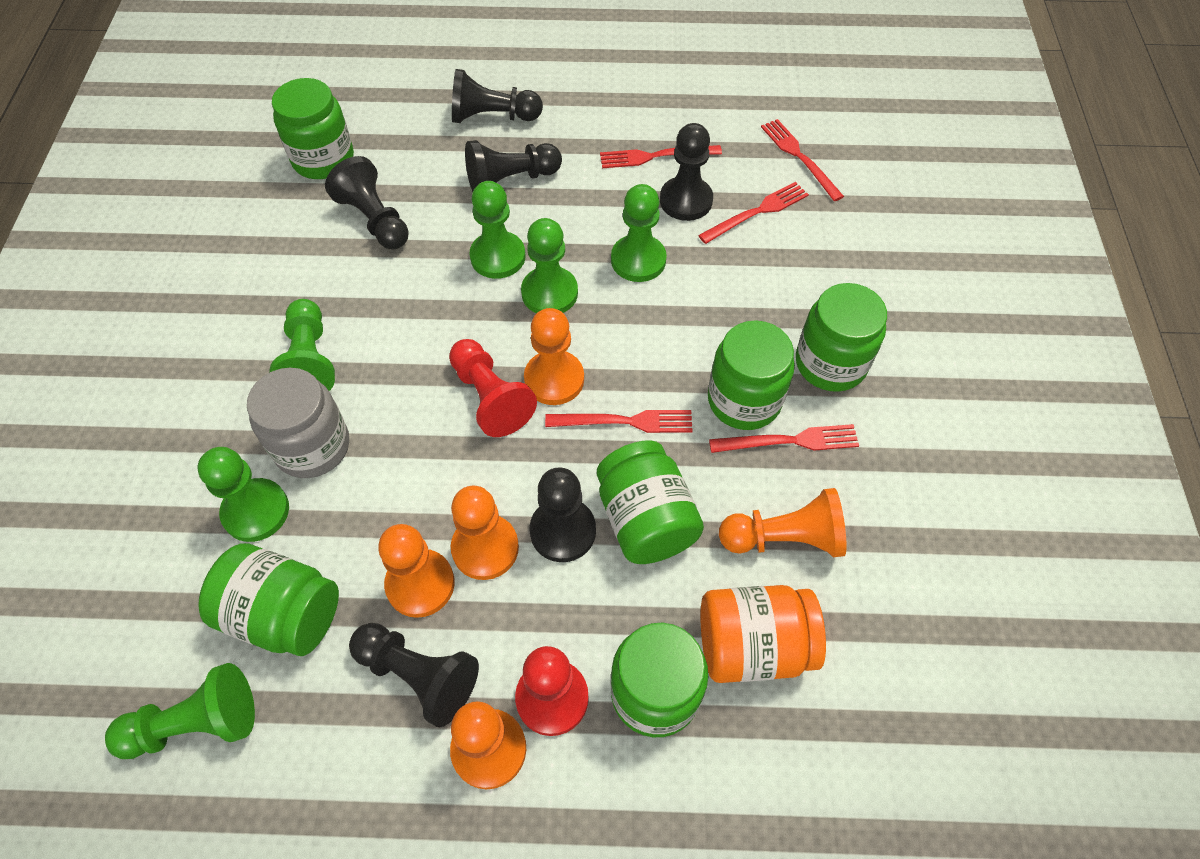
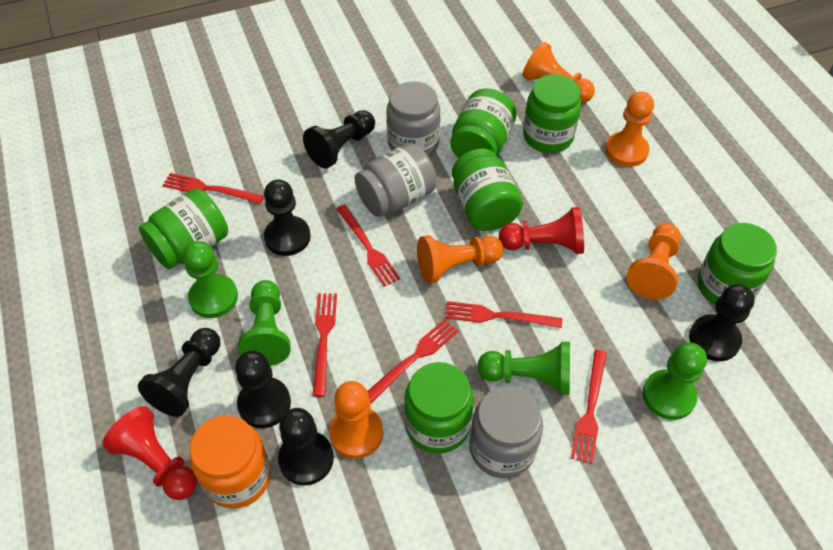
green pawn: [105,663,255,759] [198,447,289,542] [269,299,335,391] [470,181,525,279] [521,218,578,313] [611,184,667,282] = 6 -> [183,241,238,318] [238,280,290,366] [477,342,570,395] [643,342,707,420] = 4
grey jar: [247,368,349,478] = 1 -> [355,143,437,217] [386,81,440,157] [469,386,543,478] = 3
red fork: [545,410,693,433] [600,145,722,168] [698,182,809,244] [709,424,859,453] [761,119,844,201] = 5 -> [162,173,264,204] [312,293,337,397] [336,204,400,287] [367,319,459,404] [445,301,562,328] [570,350,607,464] = 6

